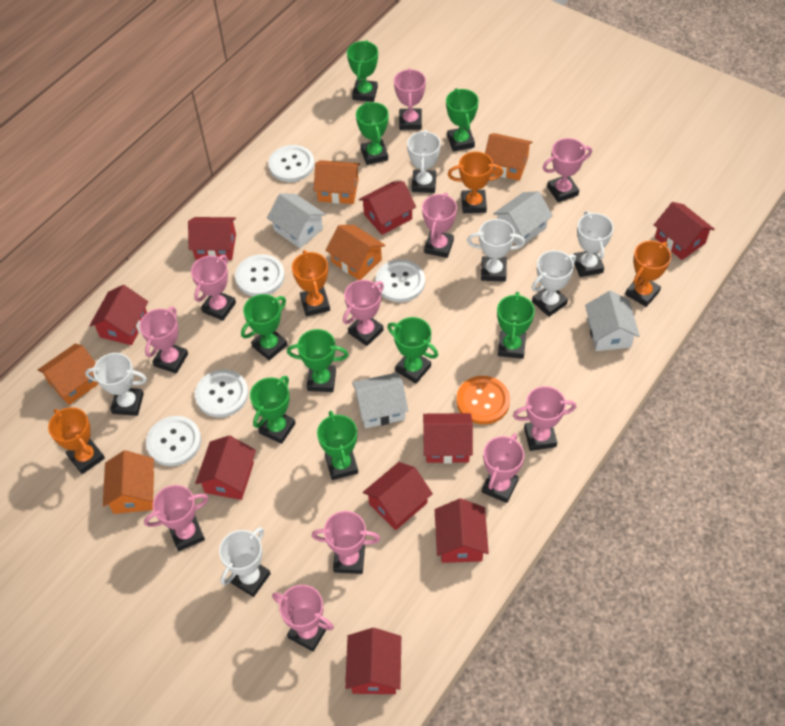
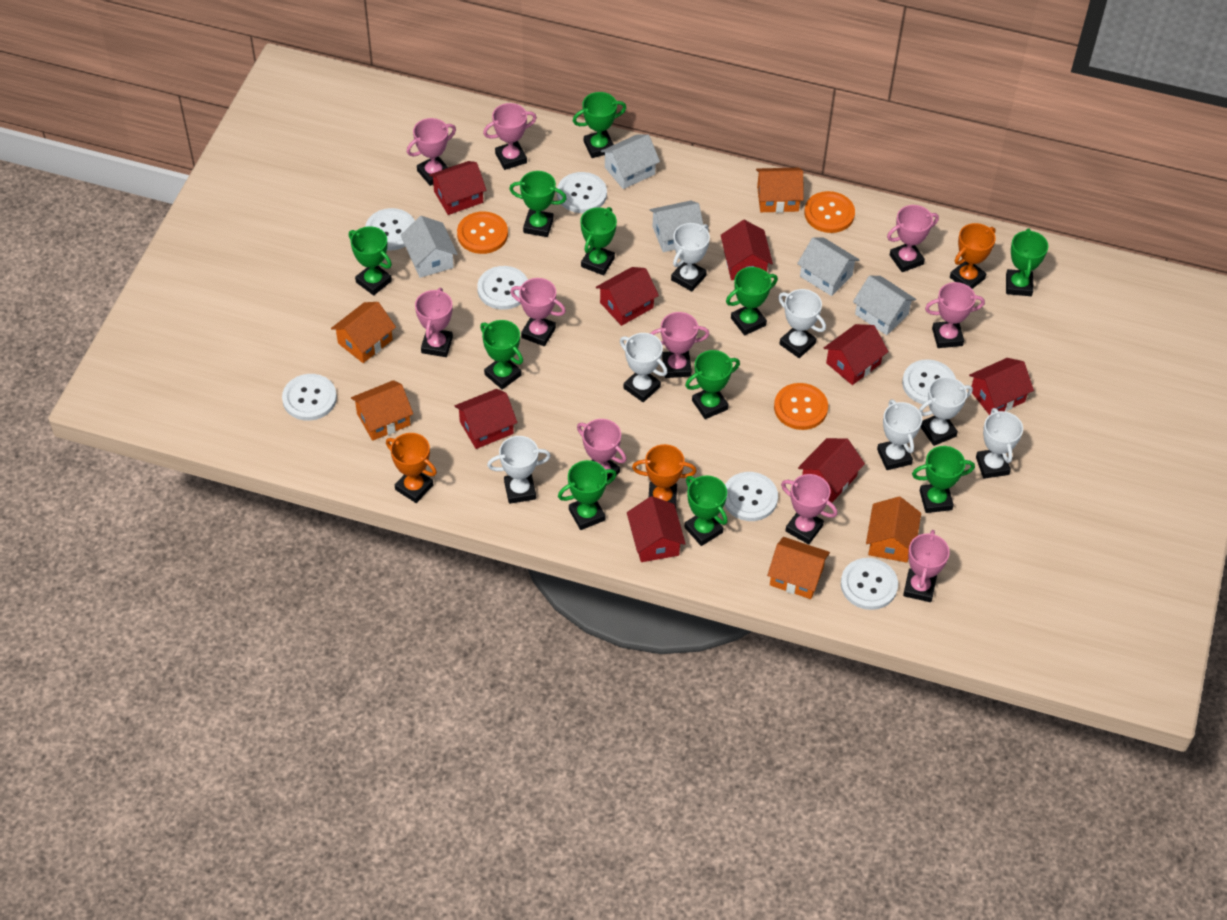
green trophy: [241,294,288,361] [250,376,296,444] [287,329,348,392] [317,411,358,480] [347,40,378,102] [356,102,389,165] [387,317,438,384] [446,88,479,151] [497,292,535,359] = 9 -> [349,226,392,296] [480,320,523,390] [509,171,567,237] [558,460,617,530] [573,92,626,158] [580,207,617,275] [685,350,740,419] [685,475,728,546] [726,267,778,335] [912,446,975,513] [1006,228,1048,296] = 11
orange button: [456,376,510,424] = 1 -> [457,211,508,254] [774,383,828,430] [804,191,855,233] = 3
orange trophy: [48,407,105,474] [292,250,330,316] [448,151,503,213] [625,240,671,307] = 4 -> [386,433,437,503] [632,444,697,508] [950,223,996,289] = 3
pink trophy: [139,307,188,374] [144,485,209,551] [191,255,236,321] [272,585,334,652] [312,511,380,574] [343,280,384,346] [394,68,426,130] [422,193,457,258] [482,433,524,503] [513,386,576,451] [543,138,592,202] = 11 -> [407,118,456,186] [415,288,453,357] [483,103,537,170] [510,278,566,346] [577,419,626,480] [650,312,710,378] [781,474,837,544] [887,205,939,272] [903,530,950,602] [925,282,985,348] = 10
red house: [89,285,148,345] [188,217,236,260] [195,435,256,500] [345,628,401,694] [359,181,416,235] [363,462,433,530] [423,413,473,463] [435,498,489,563] [654,202,715,260] = 9 -> [429,161,487,215] [455,389,517,449] [596,267,659,326] [627,496,686,562] [721,220,773,280] [798,438,865,503] [824,324,889,385] [969,358,1034,415] = 8
white button: [146,416,201,466] [195,370,249,417] [235,254,285,296] [268,145,314,182] [375,259,425,302] = 5 -> [282,374,337,421] [365,208,415,251] [477,266,528,310] [557,172,607,213] [724,472,778,521] [841,558,898,610] [902,359,956,406] = 7
white house: [267,193,326,248] [352,373,408,428] [493,191,553,245] [585,291,640,351] = 4 -> [401,216,457,278] [601,134,660,189] [650,201,703,252] [797,237,860,296] [853,276,916,335] = 5
white trophy: [85,353,147,416] [219,527,271,597] [407,130,441,193] [467,219,525,282] [532,250,576,317] [573,211,614,277] = 6 -> [487,436,551,504] [620,333,667,402] [671,223,710,291] [778,289,826,358] [877,399,922,470] [919,377,973,446] [976,408,1023,479] = 7

